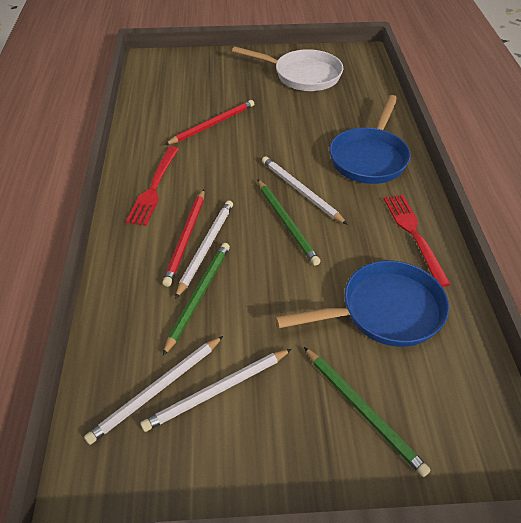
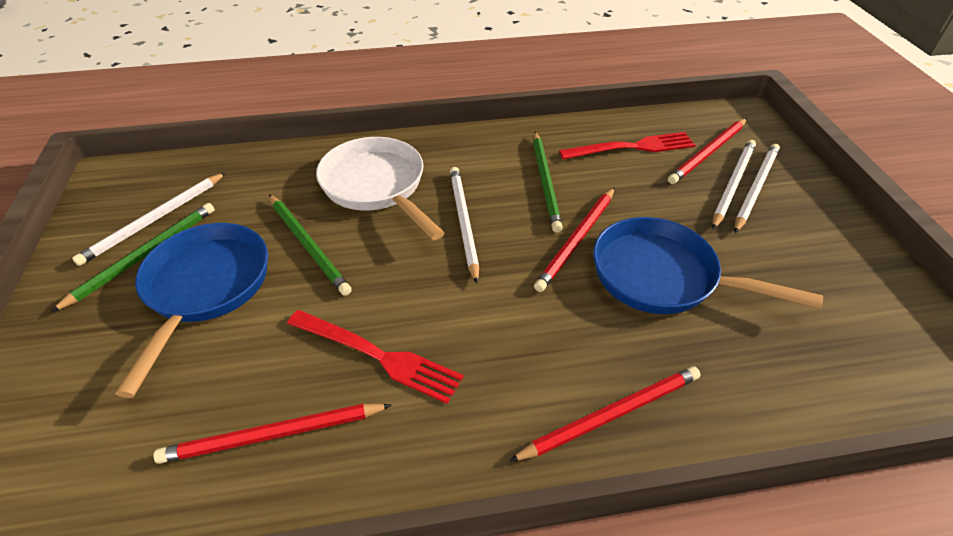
red pencil: [162,189,204,287] [165,100,254,145] = 2 -> [154,404,392,464] [509,366,701,462] [534,187,615,292] [668,118,747,184] = 4

